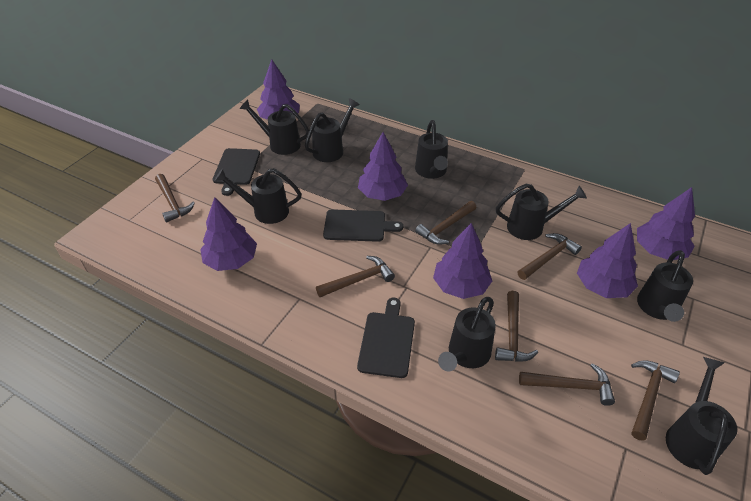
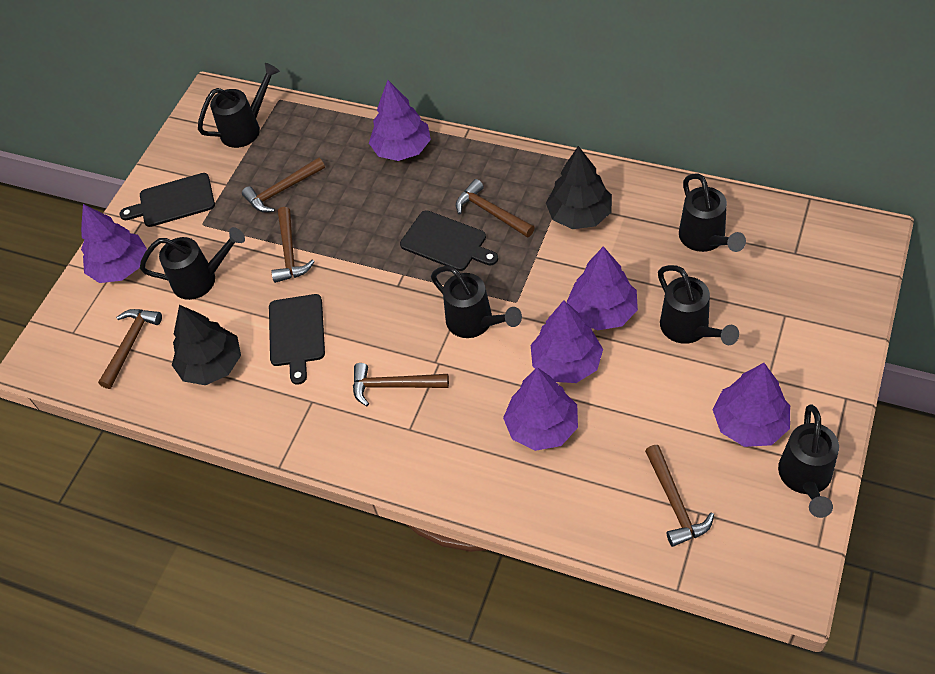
black tree: none = 0 -> [172,305,241,385] [546,146,612,229] = 2
black watering can: [215,168,302,224] [239,100,309,155] [305,98,360,162] [415,120,448,179] [438,297,496,372] [496,184,587,240] [637,250,693,322] [666,357,737,475] = 8 -> [140,227,245,300] [198,63,280,148] [431,266,522,338] [658,265,739,345] [679,174,746,252] [778,404,839,518] = 6
brown hammer: [155,174,195,223] [316,256,395,297] [415,201,477,245] [495,291,538,362] [518,233,582,280] [519,363,615,406] [631,360,680,441] = 7 -> [98,309,162,389] [242,157,325,213] [272,207,315,283] [353,363,449,406] [456,179,535,237] [645,445,714,547] = 6

